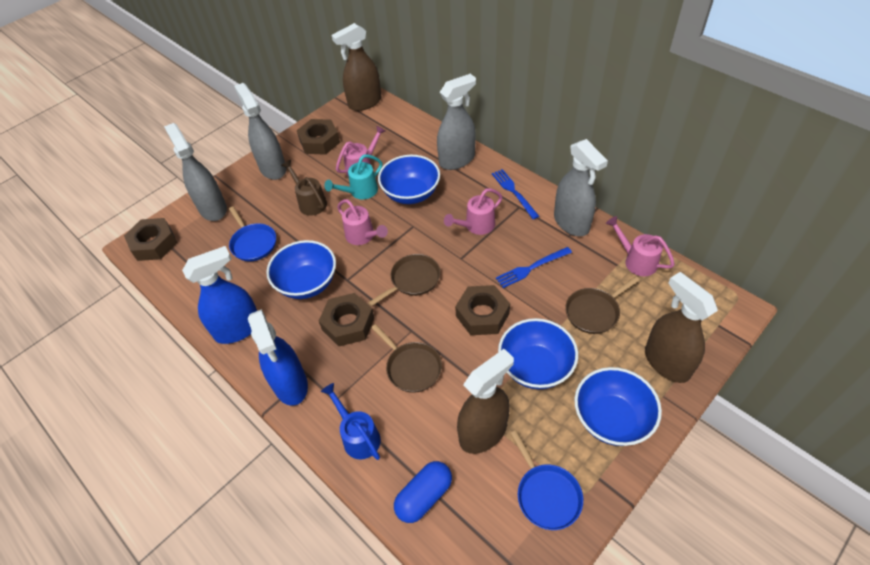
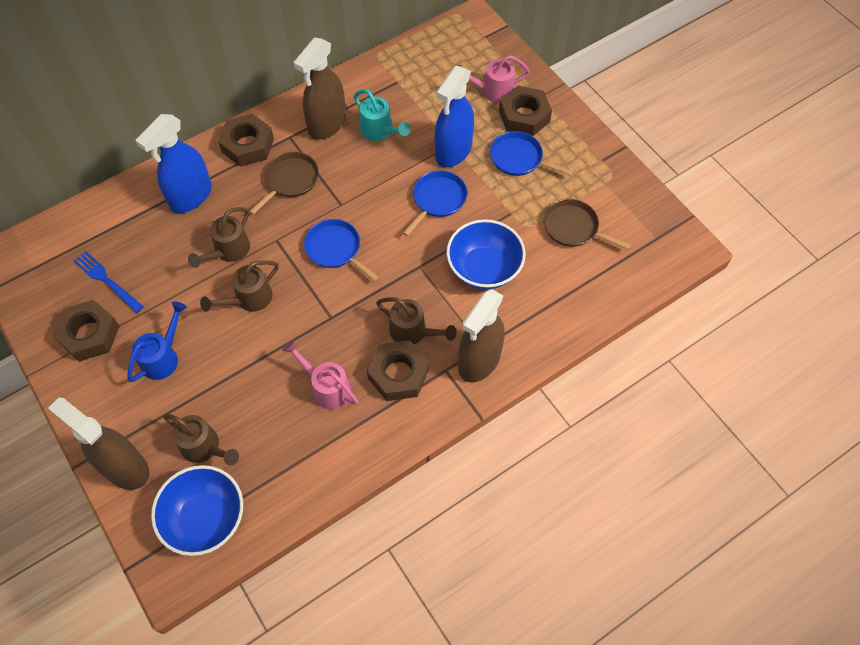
blue bowl: [266,240,336,299] [378,155,440,204] [498,318,578,389] [574,367,662,446] = 4 -> [151,465,243,556] [446,219,526,290] = 2
blue capsule: [394,461,452,523] = 1 -> none = 0
blue fork: [492,169,539,219] [496,247,572,288] = 2 -> [73,251,144,313] = 1
blue pan: [229,206,276,261] [510,431,583,530] = 2 -> [304,219,379,281] [403,170,467,236] [490,131,573,176] = 3
brown pan: [368,254,441,306] [371,324,442,393] [565,276,639,334] = 3 -> [249,152,319,215] [544,199,631,250] = 2
brown watering can: [281,160,327,216] = 1 -> [163,414,239,465] [188,207,250,268] [200,260,279,312] [376,297,457,345] = 4
grey spray bottle: [164,123,227,221] [234,83,286,180] [437,74,476,170] [554,139,608,236] = 4 -> none = 0
pink watering can: [336,125,385,177] [337,199,388,245] [444,188,503,235] [606,216,675,276] = 4 -> [282,340,358,410] [458,55,530,103] = 2

